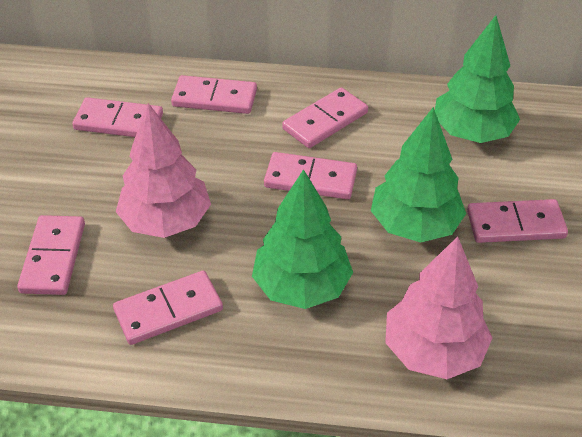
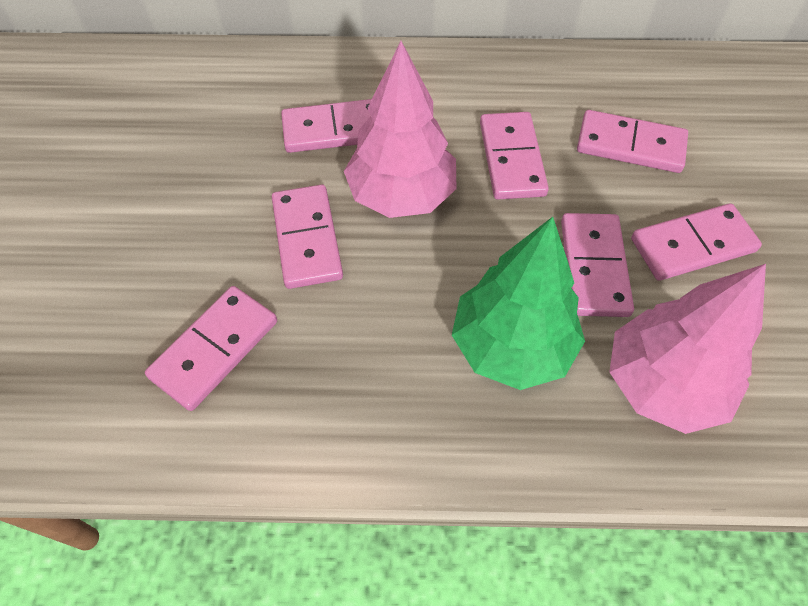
green tree: [252,169,353,309] [371,107,466,243] [435,15,520,143] = 3 -> [452,217,585,390] = 1

